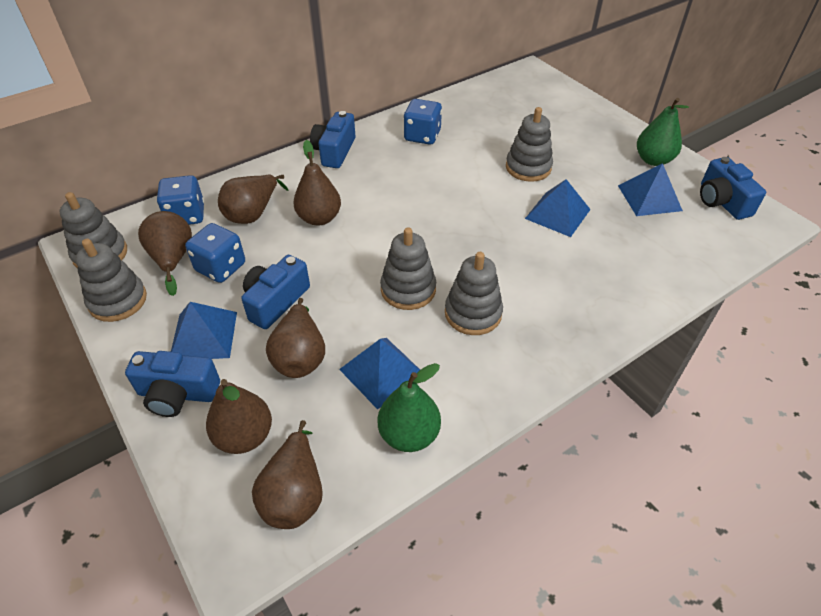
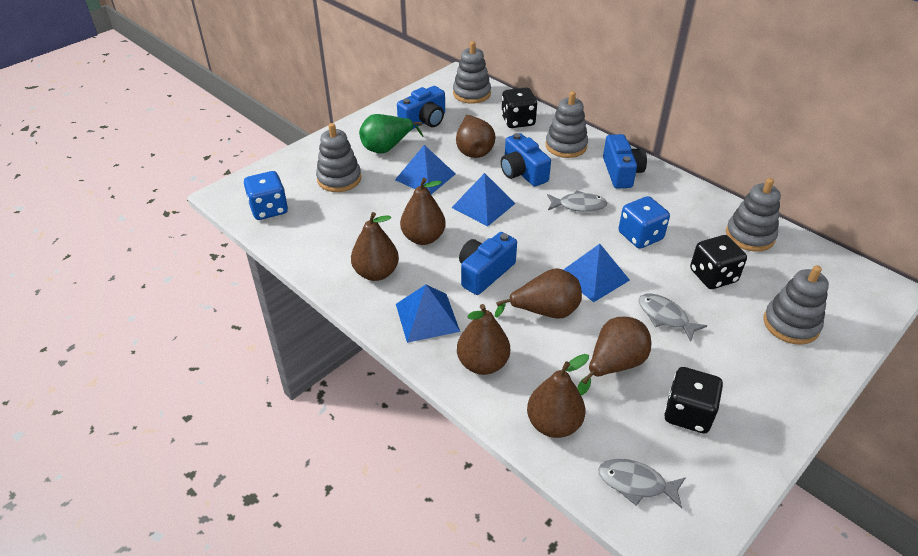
black dice: none = 0 -> [501,87,537,128] [664,367,723,434] [690,235,747,289] = 3
blue dice: [157,175,204,225] [185,223,245,283] [404,99,442,145] = 3 -> [244,171,288,220] [619,196,670,249] = 2
brown pear: [138,211,192,296] [206,379,272,454] [218,175,288,224] [252,420,323,529] [266,298,325,378] [293,140,341,226] = 6 -> [351,212,399,281] [400,178,446,245] [456,115,496,158] [457,304,510,375] [495,268,582,319] [527,354,589,438] [577,317,651,396] = 7
green pear: [378,363,441,452] [637,98,689,166] = 2 -> [359,114,424,154] = 1
grey fish: none = 0 -> [547,190,608,212] [598,459,686,509] [639,293,707,342] = 3

